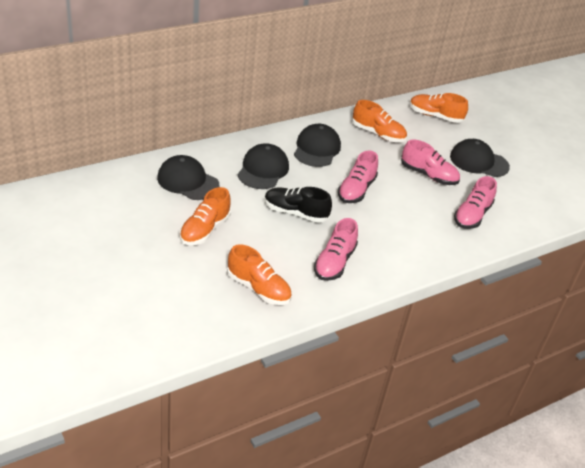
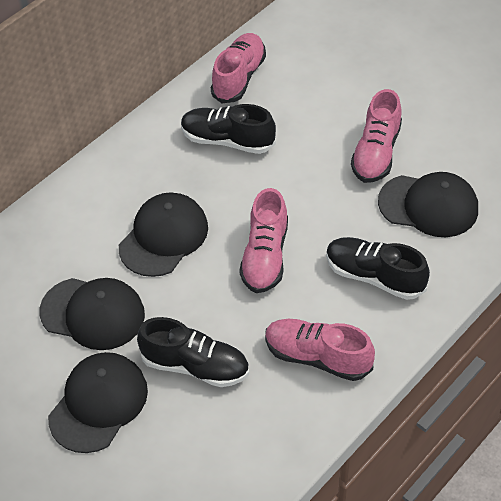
black shoe: [265,187,332,223] = 1 -> [137,317,249,387] [181,104,276,154] [326,237,430,300] = 3
orange shoe: [179,187,231,245] [227,244,292,305] [353,100,407,142] [410,93,468,123] = 4 -> none = 0

